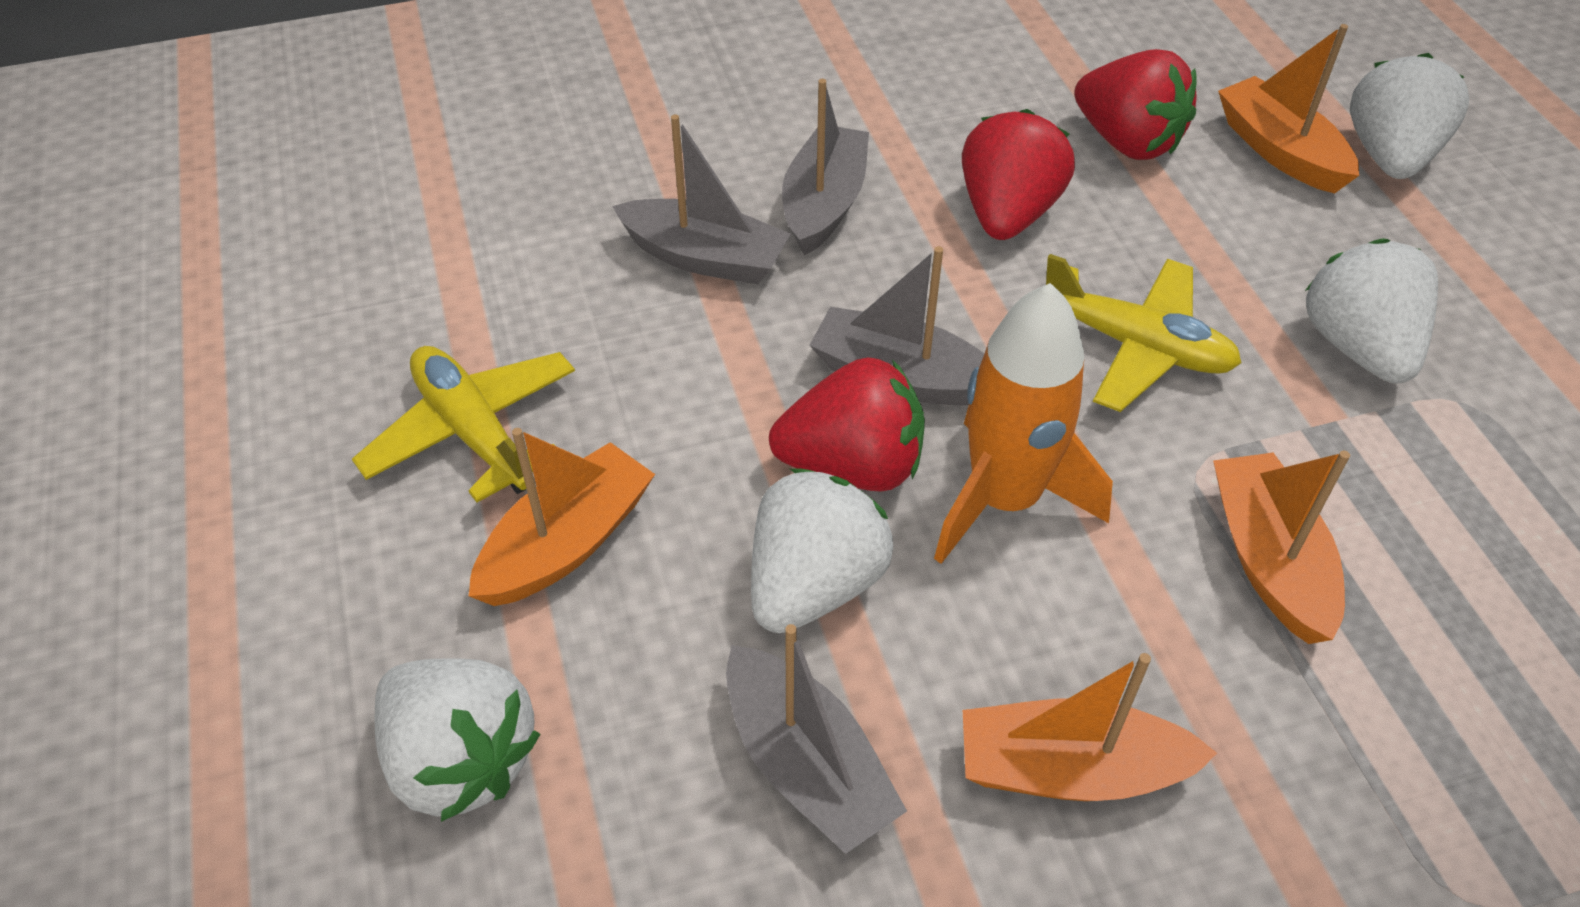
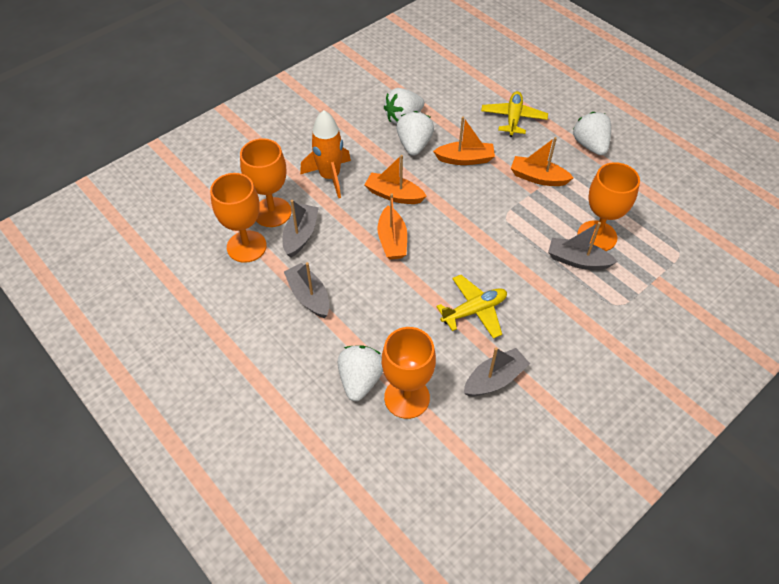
orange goblet: none = 0 -> [210,173,267,263] [240,138,292,227] [382,327,436,419] [577,162,640,251] = 4
red strawberry: [769,357,925,492] [962,109,1075,240] [1074,49,1197,160] = 3 -> none = 0

